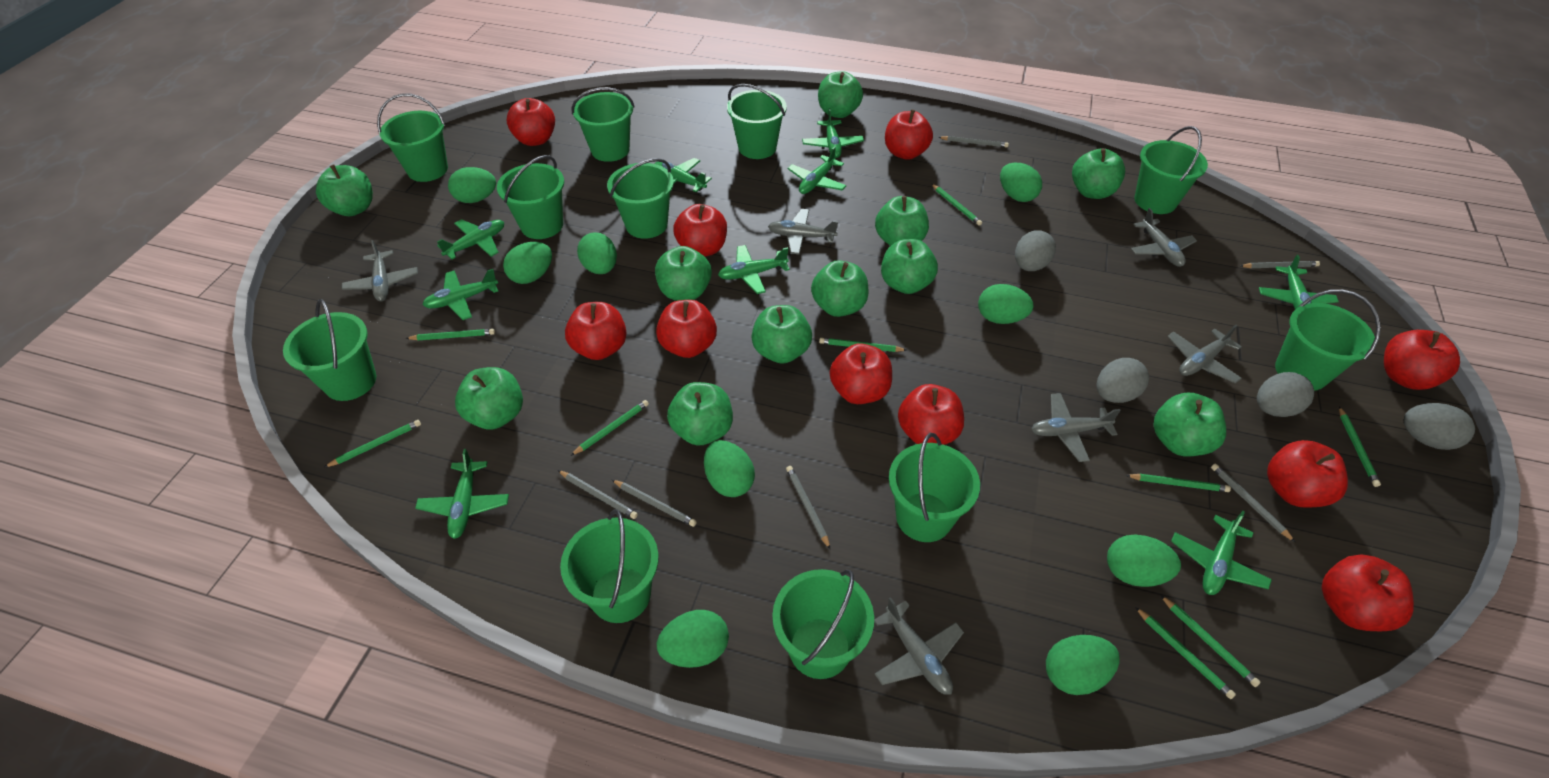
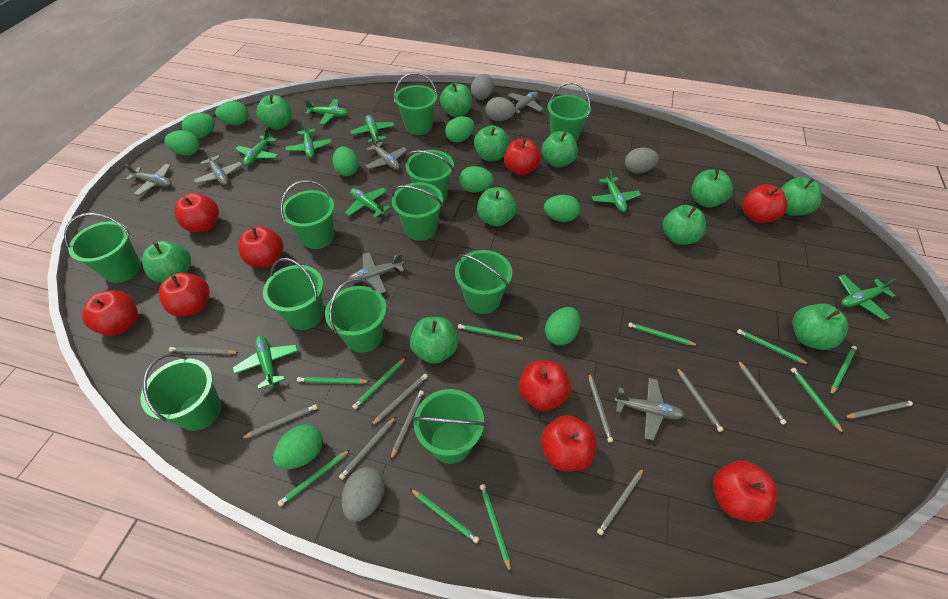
green pencil: [324,420,421,468] [406,329,495,340] [571,400,649,456] [819,338,907,352] [932,184,982,226] [1126,474,1231,492] [1135,607,1236,699] [1160,595,1260,687] [1339,407,1381,487] = 9 -> [277,450,350,507] [297,377,370,384] [352,357,406,409] [410,489,479,543] [458,324,525,340] [480,484,511,573] [628,322,698,346] [737,329,809,365] [791,368,844,434] [830,346,857,395] = 10
green plane: [415,449,509,539] [422,269,498,320] [437,219,504,260] [655,158,712,192] [718,245,790,294] [787,146,847,194] [802,108,864,158] [1171,511,1272,595] [1259,255,1339,309] = 9 -> [232,335,298,389] [235,128,278,166] [285,121,332,158] [304,99,348,125] [345,188,391,218] [350,115,395,143] [592,169,641,212] [839,275,896,320] = 8
grey pencil: [558,470,638,519] [612,480,697,527] [786,466,831,550] [939,136,1009,148] [1211,464,1295,542] [1240,261,1320,268] = 6 -> [169,347,239,355] [240,404,318,439] [339,417,396,480] [371,374,428,426] [390,390,424,461] [589,373,613,443] [597,468,644,535] [677,368,723,432] [738,360,787,425] [844,401,913,418] = 10
red apple: [507,98,555,146] [565,302,627,360] [656,300,717,358] [673,204,727,257] [830,343,892,404] [885,109,933,160] [898,384,964,445] [1267,440,1348,508] [1322,554,1414,631] [1384,330,1460,390] = 10 -> [82,290,138,336] [158,272,210,317] [174,193,219,232] [238,226,283,267] [504,138,541,175] [519,360,571,411] [541,415,596,471] [713,461,778,522] [742,184,787,223] = 9

